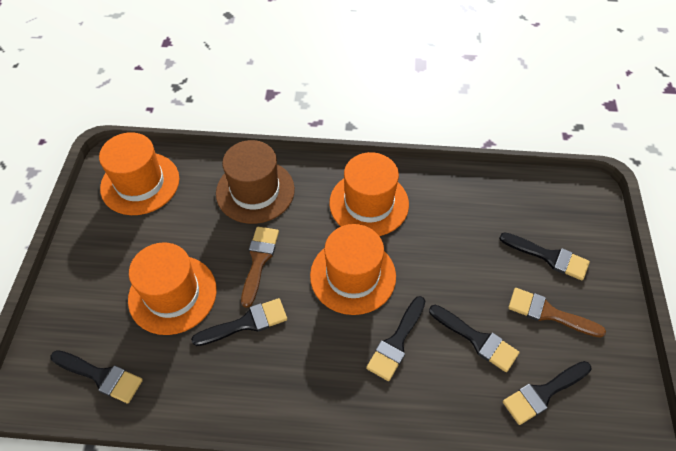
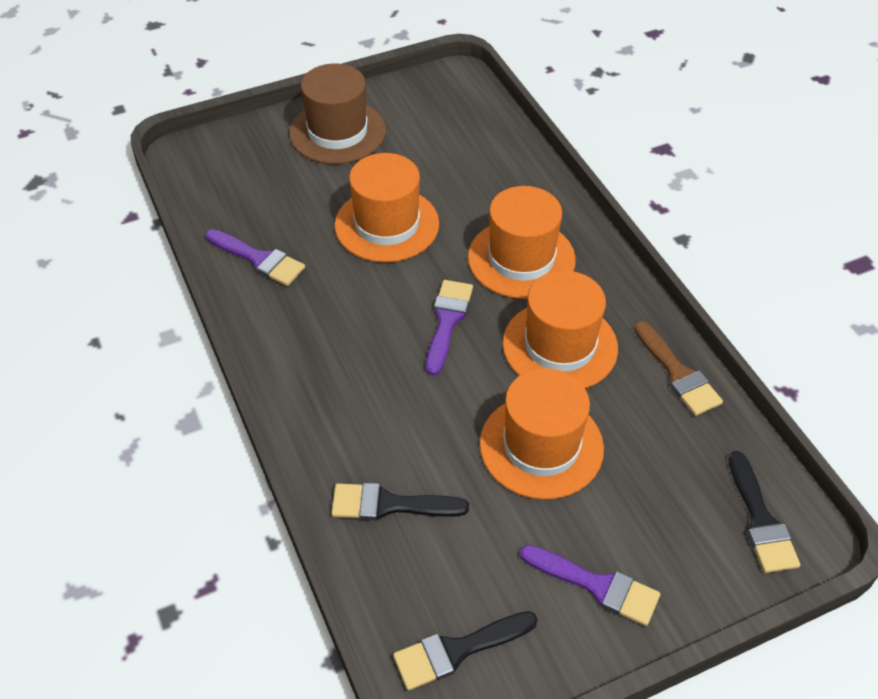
black brush: [50,350,143,403] [191,298,287,346] [366,296,426,381] [429,305,520,372] [499,232,590,280] [503,361,592,425] = 6 -> [331,483,469,520] [393,611,538,690] [728,451,800,573] = 3
brown brush: [241,227,279,308] [508,288,606,338] = 2 -> [634,321,723,416] = 1
purple brush: none = 0 -> [206,229,305,286] [426,280,473,376] [520,545,660,626] = 3

